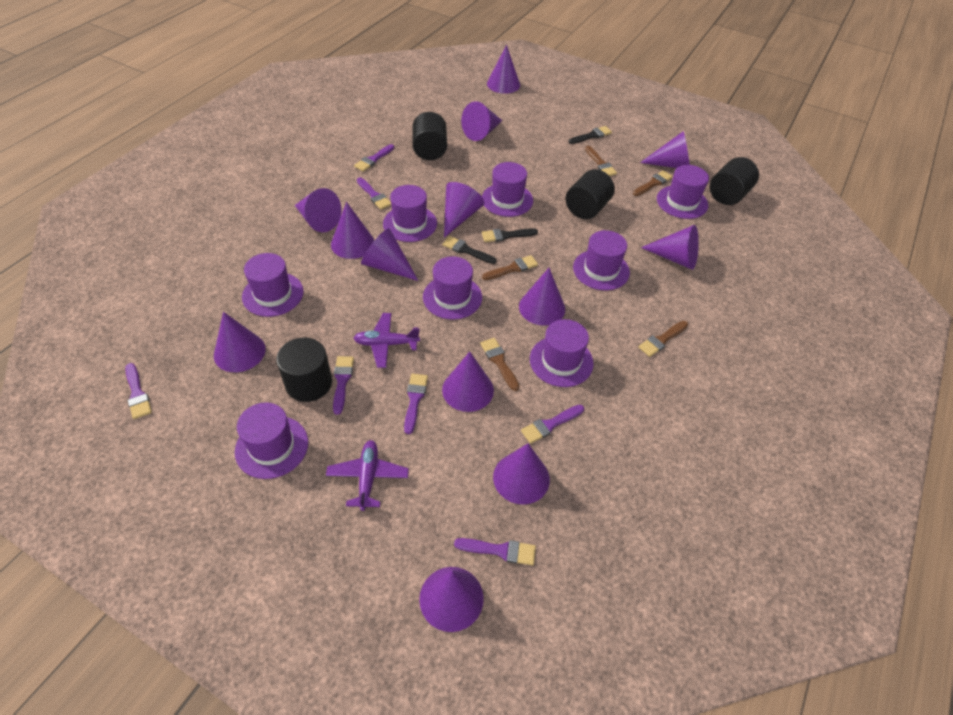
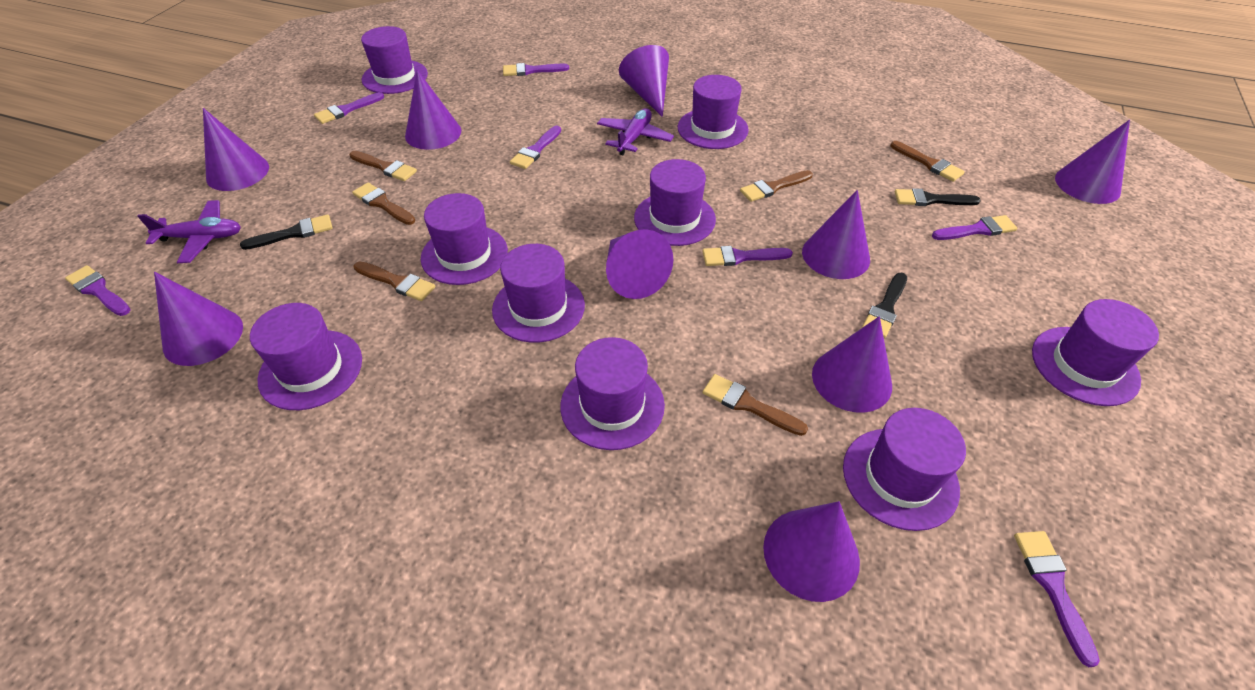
black cylinder: [276,337,332,402] [412,112,447,160] [566,169,615,219] [710,157,759,205] = 4 -> none = 0
brown brush: [480,338,519,391] [482,255,538,280] [585,146,617,176] [633,170,673,196] [638,321,688,357] = 5 -> [350,151,417,181] [352,183,415,225] [354,261,435,301] [702,374,808,436] [740,170,813,202] [890,141,965,182] = 6
purple cone: [214,312,266,372] [295,188,341,232] [331,202,374,259] [361,228,418,281] [419,567,484,632] [442,352,494,412] [444,182,484,238] [461,101,502,141] [487,45,520,94] [493,443,550,505] [519,268,565,326] [640,131,690,168] [641,225,699,270] = 13 -> [154,272,243,366] [203,108,269,191] [405,70,461,150] [606,229,673,299] [619,45,669,117] [763,501,860,602] [802,190,870,279] [812,316,892,413] [1055,120,1130,204] = 9
purple hat: [235,402,308,479] [242,253,304,317] [383,185,437,242] [423,256,482,320] [482,162,533,217] [530,319,594,387] [573,230,630,290] [657,165,709,219] = 8 -> [250,303,362,410] [361,26,428,94] [421,193,508,285] [492,244,585,343] [560,337,665,450] [634,159,716,246] [678,75,749,149] [843,408,966,531] [1032,299,1159,406] = 9

